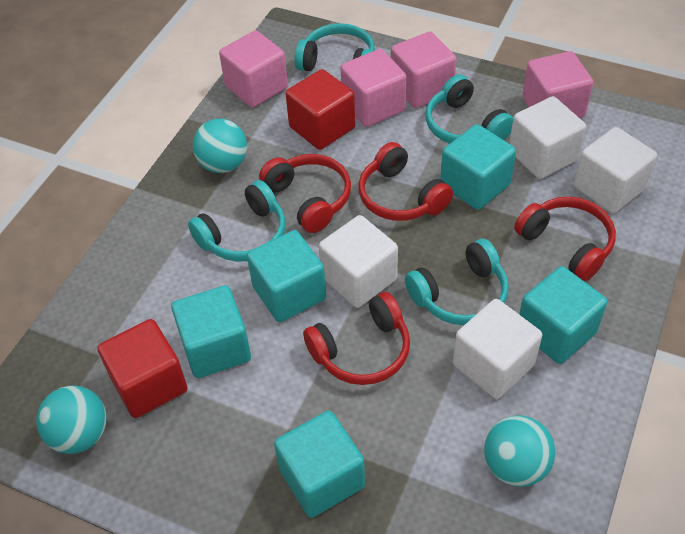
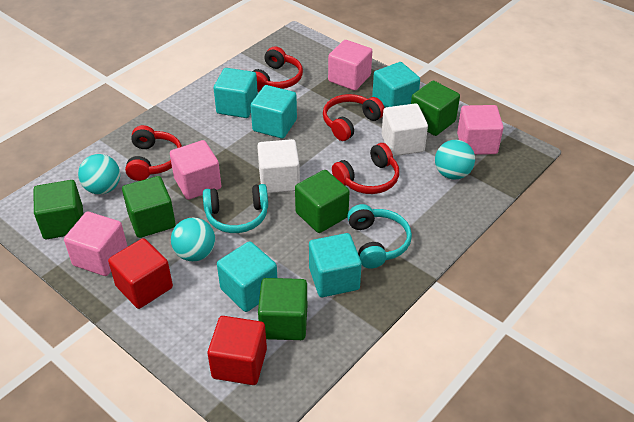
green cube: none = 0 -> [34,180,83,239] [122,176,176,238] [258,278,307,340] [295,170,349,233] [411,81,460,136] = 5
turquoise headphones: [188,180,286,262] [295,23,375,71] [405,239,509,325] [426,74,513,144] = 4 -> [203,184,268,233] [347,204,412,269] = 2
white cube: [319,215,398,308] [453,299,542,399] [509,96,586,179] [574,127,657,213] = 4 -> [257,139,300,193] [382,103,428,156] = 2

